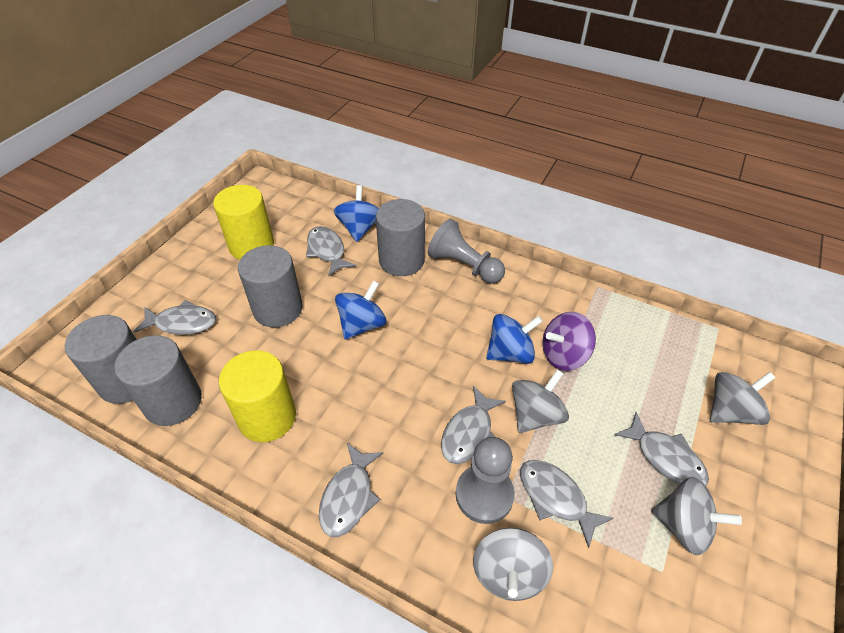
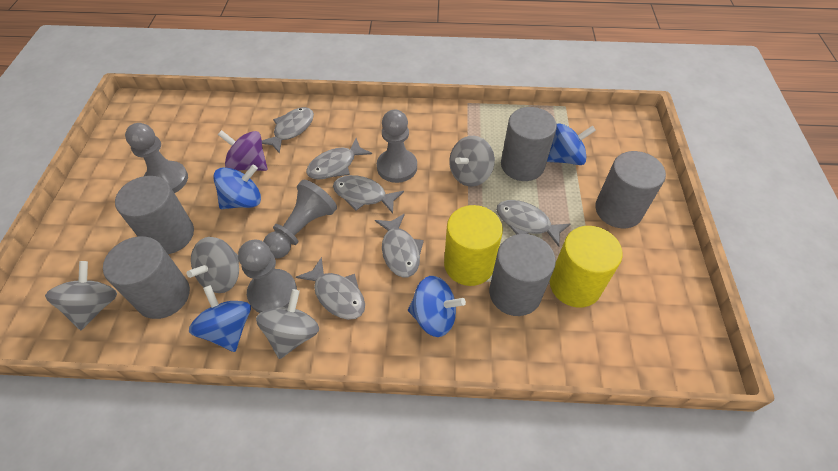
blue spinning top: [333,185,378,242] [335,280,386,339] [486,314,543,364] = 3 -> [189,285,251,352] [213,164,261,209] [408,276,466,337] [547,123,596,165] = 4
grey cylinder: [65,315,137,404] [114,335,202,426] [238,245,303,328] [376,199,425,276] = 4 -> [103,236,190,319] [115,176,194,254] [489,234,556,316] [501,107,557,181] [595,151,666,228] = 5
grey pawn: [427,219,505,284] [456,437,515,524] = 2 -> [125,123,188,193] [238,240,297,313] [263,180,337,259] [377,110,417,183] = 4

